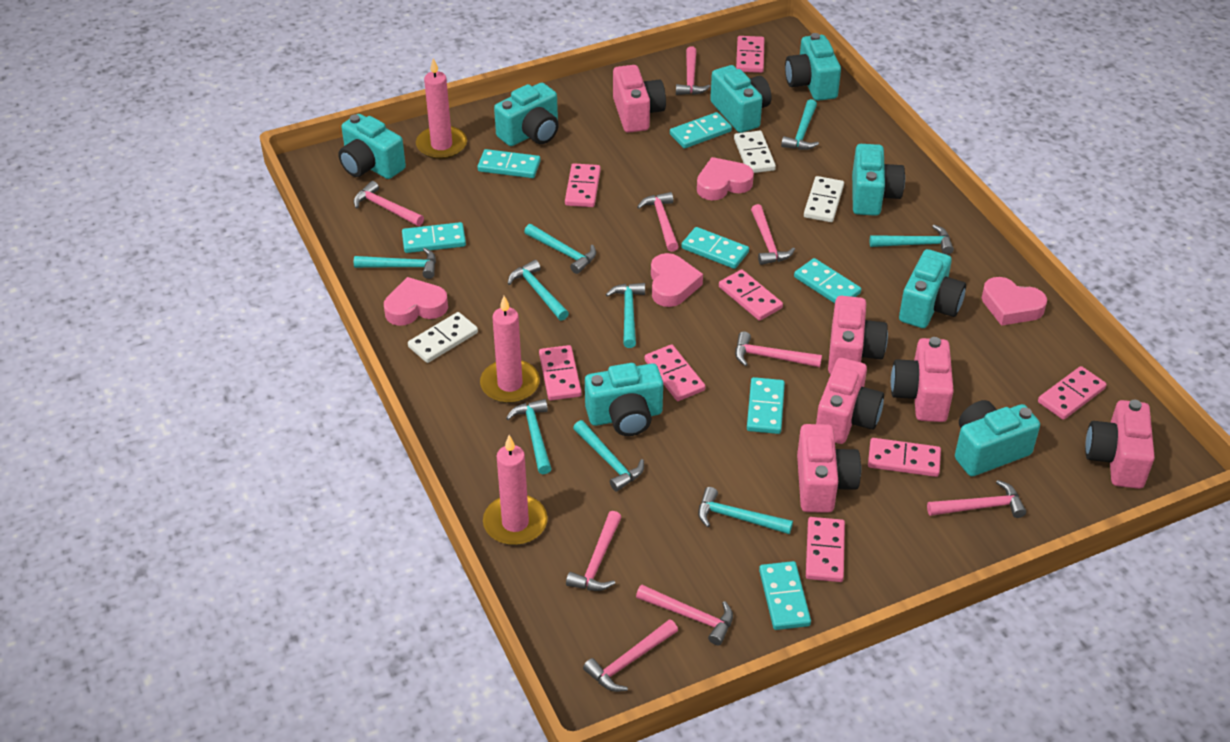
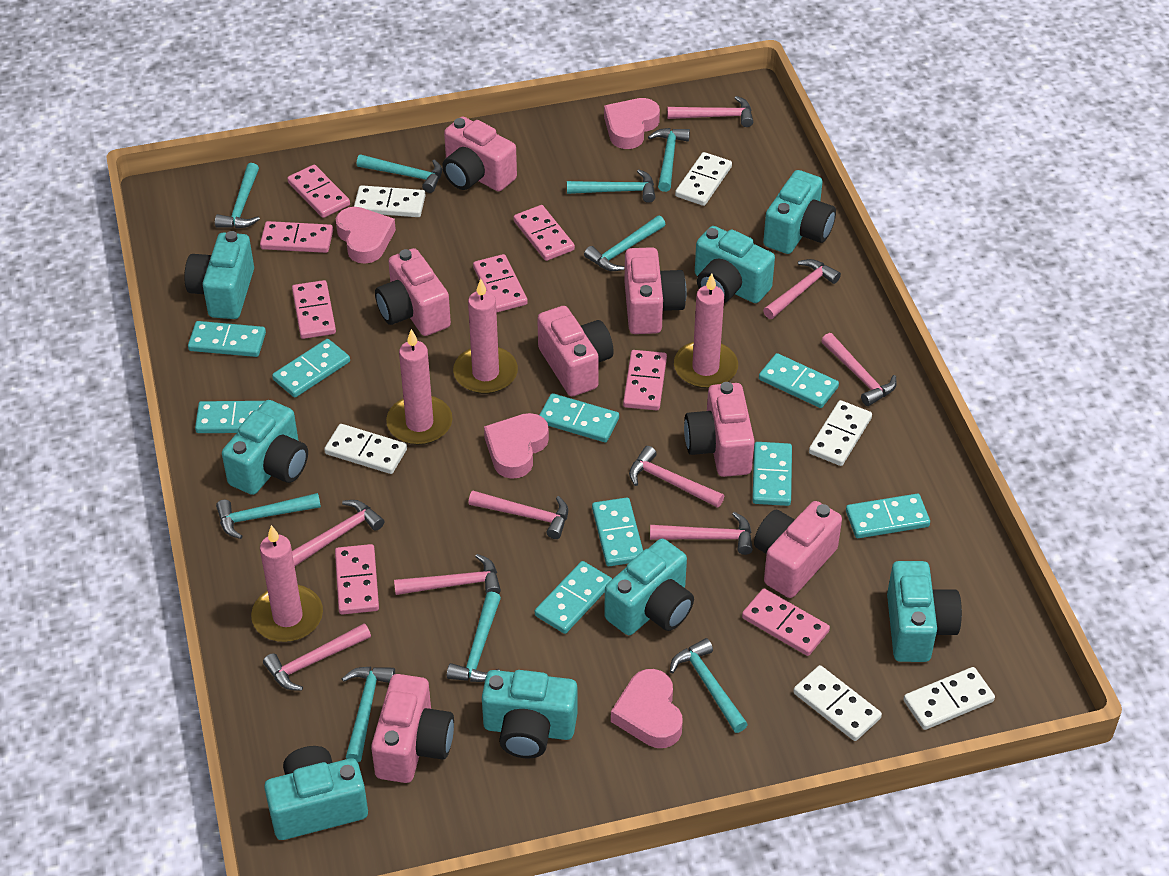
pink camera: [613,65,666,133] [797,424,861,513] [816,358,884,444] [828,296,888,374] [891,337,954,422] [1085,400,1155,489] = 6 -> [371,674,454,783] [375,248,451,336] [442,117,517,191] [537,306,614,396] [624,247,687,334] [684,382,755,477] [754,501,842,598] = 7
pink candle: [416,58,467,159] [480,296,540,403] [483,435,548,545] = 3 -> [251,525,323,642] [386,329,452,445] [453,279,518,394] [674,273,738,389] = 4
turquoise domino: [402,222,466,253] [477,149,541,178] [670,112,732,149] [681,227,749,269] [747,377,785,434] [759,561,811,630] [794,258,861,303] = 7 -> [188,321,266,357] [195,401,265,433] [272,339,350,398] [535,561,612,634] [539,393,619,442] [592,497,643,566] [752,442,792,506] [759,353,839,408] [846,494,930,538] = 9
white domino: [408,312,478,363] [734,131,776,173] [804,176,844,222] = 3 -> [324,424,407,474] [354,185,426,217] [675,152,732,206] [793,665,882,741] [809,400,872,466] [904,667,995,730] = 6

